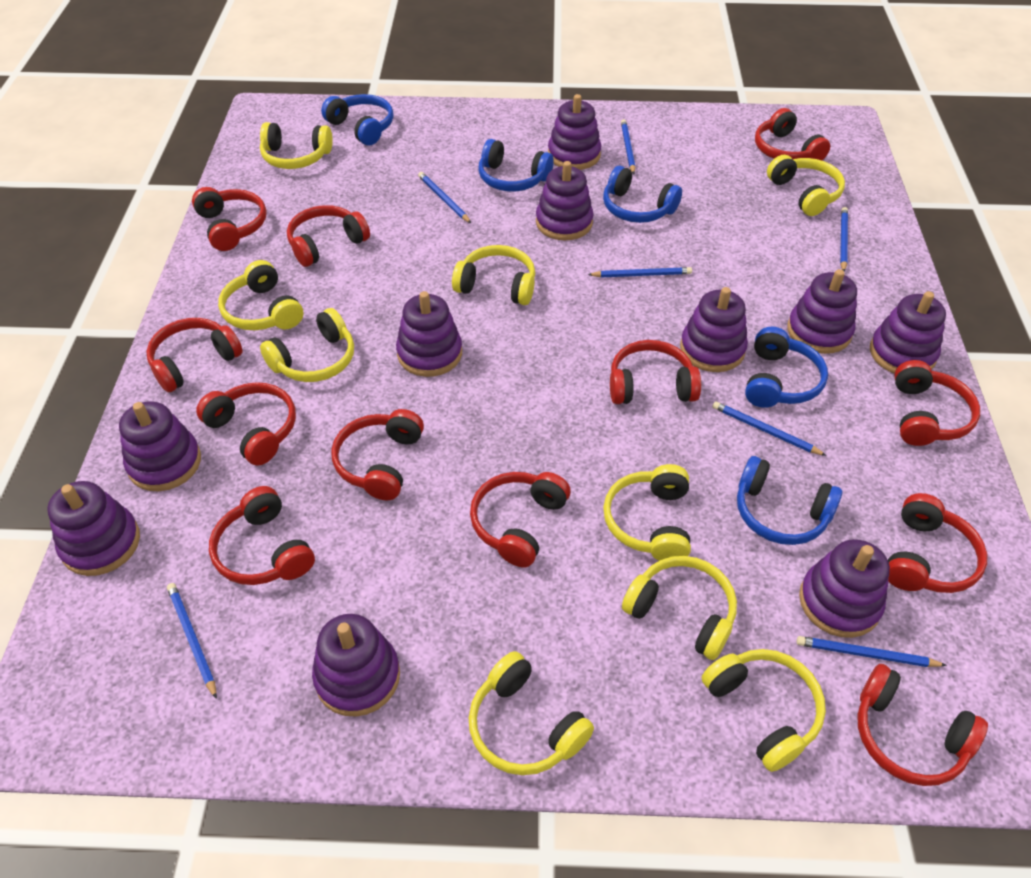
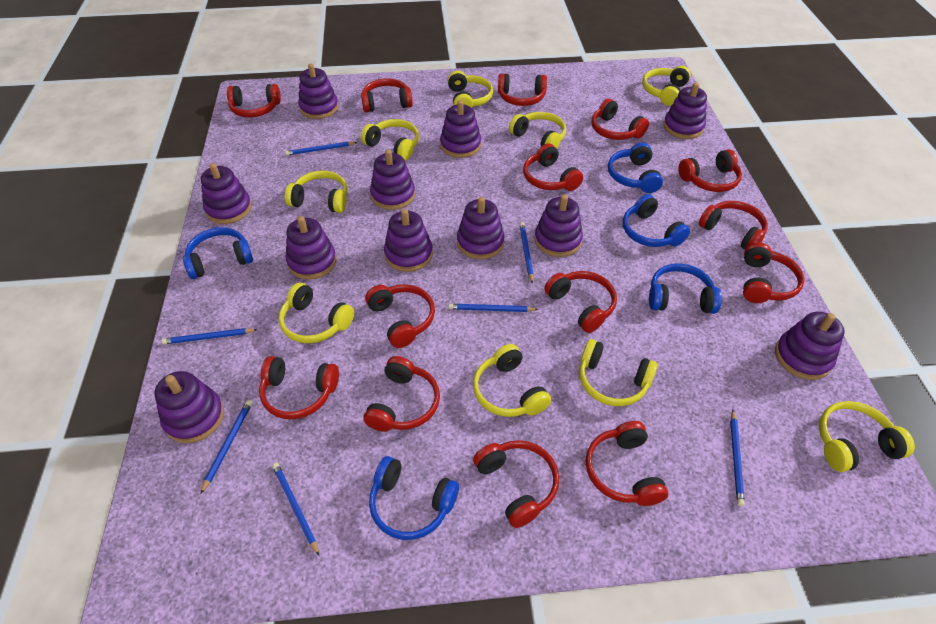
purple stacking toy: [47,481,140,576] [119,401,201,491] [312,614,400,717] [396,291,462,377] [536,161,594,240] [548,94,601,170] [680,287,748,372] [787,269,857,354] [799,539,890,638] [870,291,946,374] = 10 -> [154,371,224,443] [201,163,252,224] [286,216,337,280] [298,64,339,119] [370,150,415,210] [384,209,433,272] [440,100,481,158] [457,197,505,259] [534,195,583,257] [663,82,707,139] [775,312,845,380] = 11
red headphones: [146,318,243,392] [192,187,267,251] [196,382,296,466] [209,486,315,585] [287,205,370,267] [331,409,424,500] [470,472,571,567] [610,340,701,404] [755,108,830,161] [858,664,988,786] [888,493,987,593] [894,360,980,446] = 12 -> [227,84,281,117] [259,356,339,419] [361,78,413,112] [364,356,440,432] [365,284,435,348] [473,440,559,528] [498,73,547,106] [523,144,583,191] [544,271,617,333] [586,421,668,506] [591,99,649,140] [678,149,742,192] [699,201,768,249] [743,242,804,303] = 14

